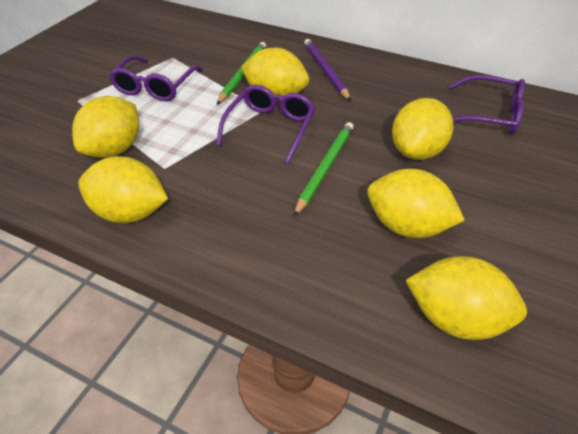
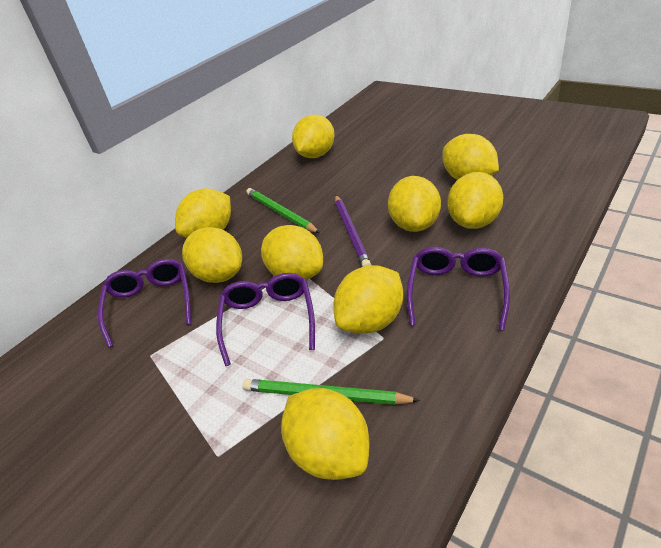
yellow lemon: [72,96,139,158] [78,156,168,223] [241,47,309,101] [367,169,465,238] [392,98,453,160] [405,256,527,340] = 6 -> [175,188,231,238] [182,227,242,283] [261,225,323,280] [281,388,369,480] [292,115,335,158] [333,265,403,334] [388,176,441,232] [443,134,499,180] [447,172,503,229] = 9

